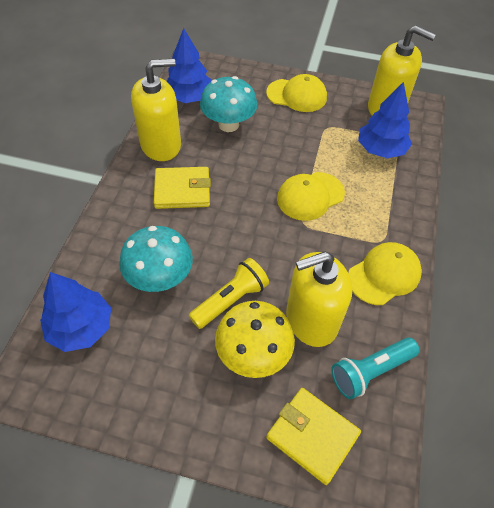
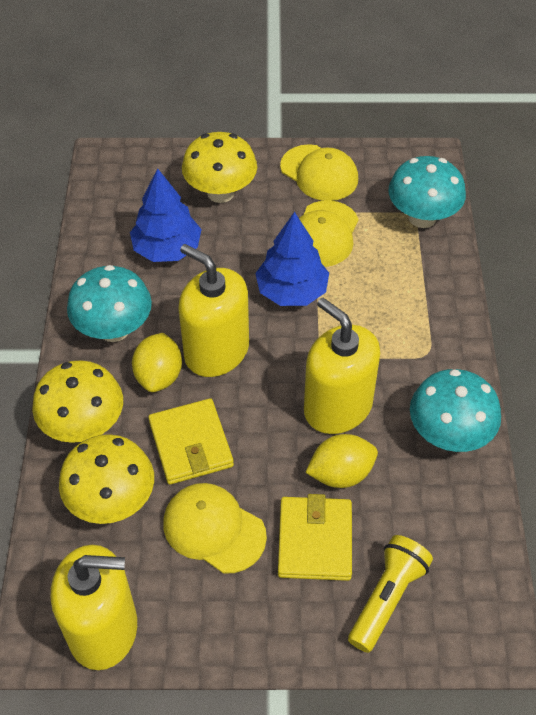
blue tree: [40,272,111,352] [167,28,212,103] [358,82,412,158] = 3 -> [130,168,202,262] [255,212,329,306] = 2
turquoise flashlight: [331,338,420,399] = 1 -> none = 0
turquoise mushroom: [119,226,193,292] [200,76,257,132] = 2 -> [67,265,152,342] [388,156,466,228] [410,369,501,452] = 3
yellow lemon: none = 0 -> [132,333,182,392] [305,434,378,488] = 2
yellow mushroom: [215,301,295,378] = 1 -> [32,360,123,443] [59,434,154,524] [182,132,257,203] = 3

